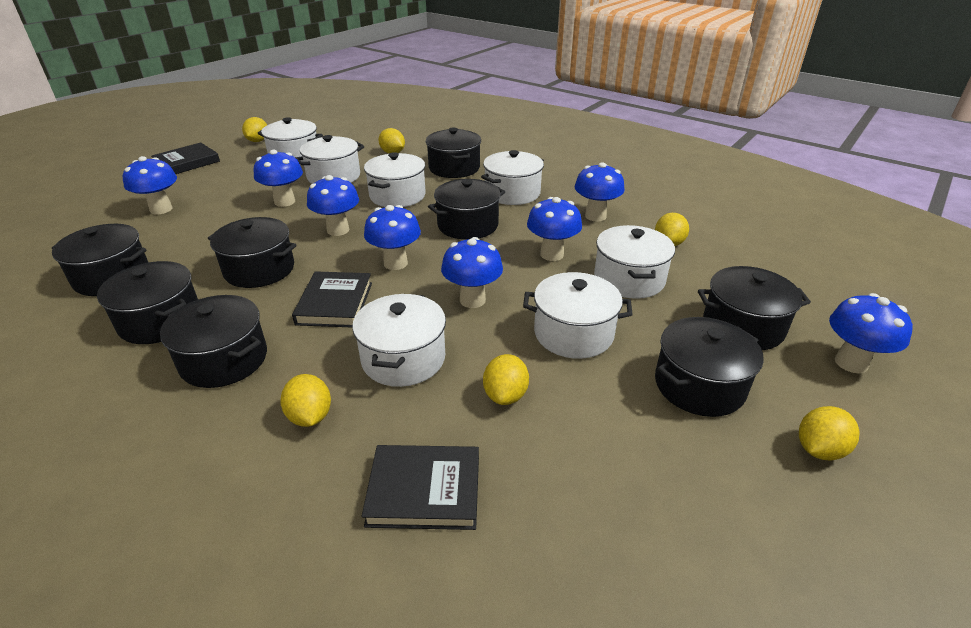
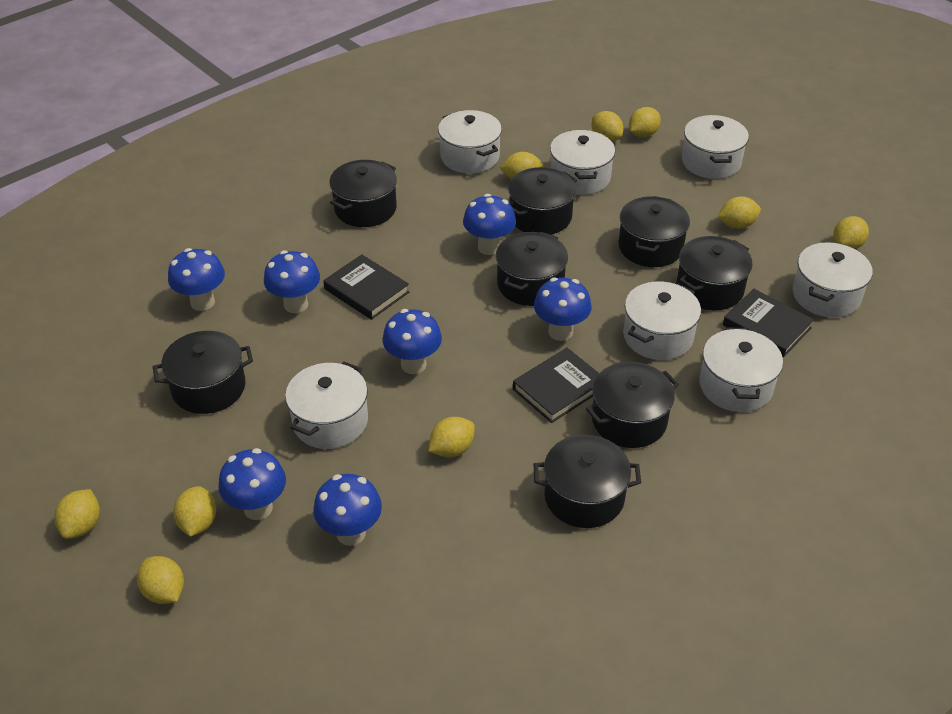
blue mushroom: [123,156,177,214] [254,150,303,207] [307,175,359,236] [364,205,421,270] [441,237,503,308] [527,197,582,261] [575,162,625,222] [829,293,913,373] = 8 -> [168,248,225,311] [218,448,286,520] [264,250,320,313] [313,474,382,546] [383,309,442,374] [463,194,516,255] [534,277,592,341] = 7
yellow lemon: [242,117,267,142] [280,374,331,427] [378,128,405,153] [483,354,529,405] [655,213,689,246] [799,406,860,460] = 6 -> [55,489,100,539] [137,556,184,604] [173,486,216,537] [429,417,475,458] [500,152,544,179] [591,111,623,142] [629,107,661,137] [718,196,761,229] [833,216,869,249] = 9

